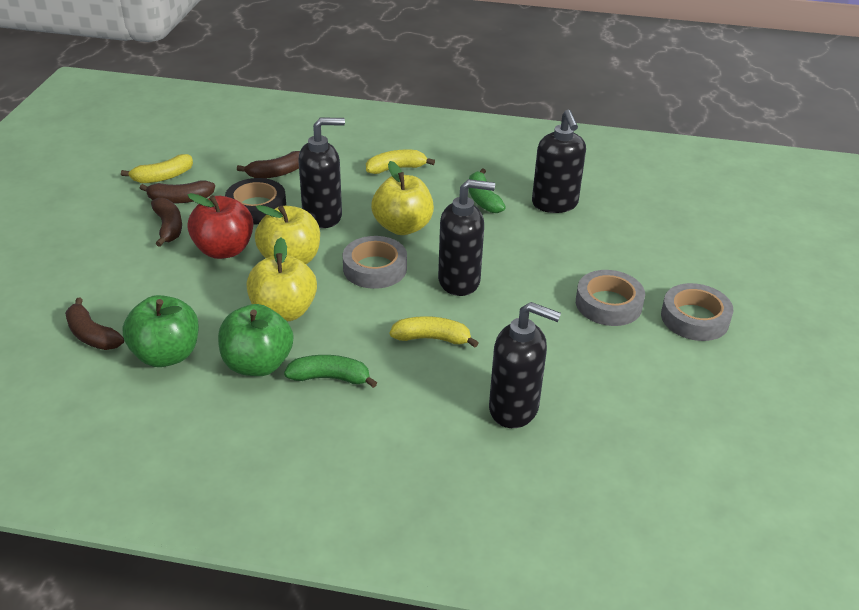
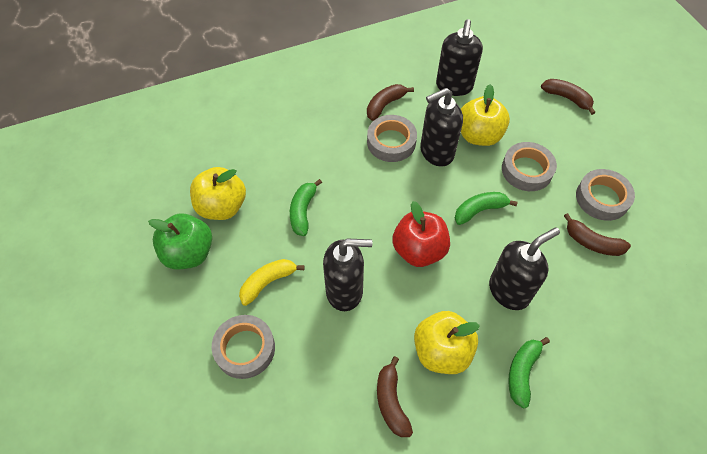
black tape: [225,178,286,225] = 1 -> none = 0
green apple: [123,295,199,367] [218,304,293,376] = 2 -> [148,213,212,269] = 1
green banana: [284,355,377,388] [469,168,506,213] = 2 -> [290,179,322,236] [454,192,518,225] [508,337,550,408] = 3
grey tape: [343,236,407,289] [576,270,645,326] [661,283,733,341] = 3 -> [212,315,275,379] [367,115,417,162] [502,142,557,191] [576,169,635,221] = 4
yellow banana: [121,154,193,183] [366,150,435,174] [390,316,478,348] = 3 -> [239,259,305,306] = 1

